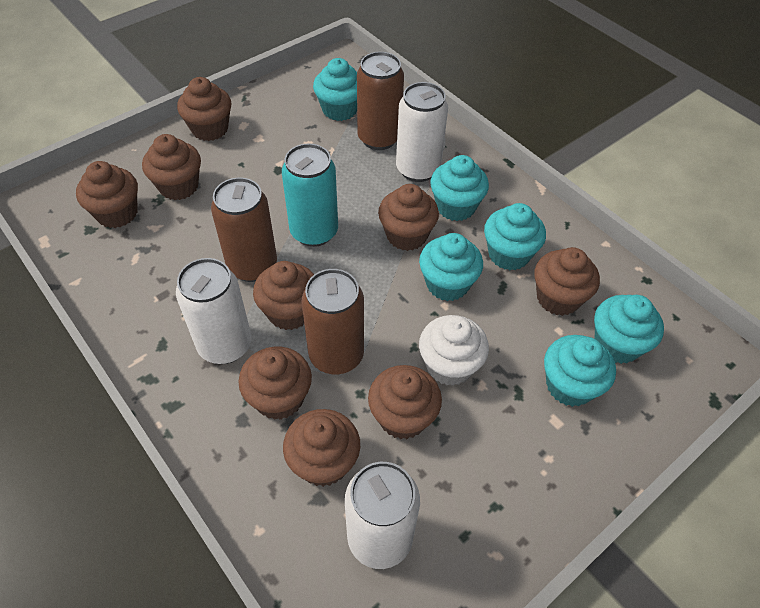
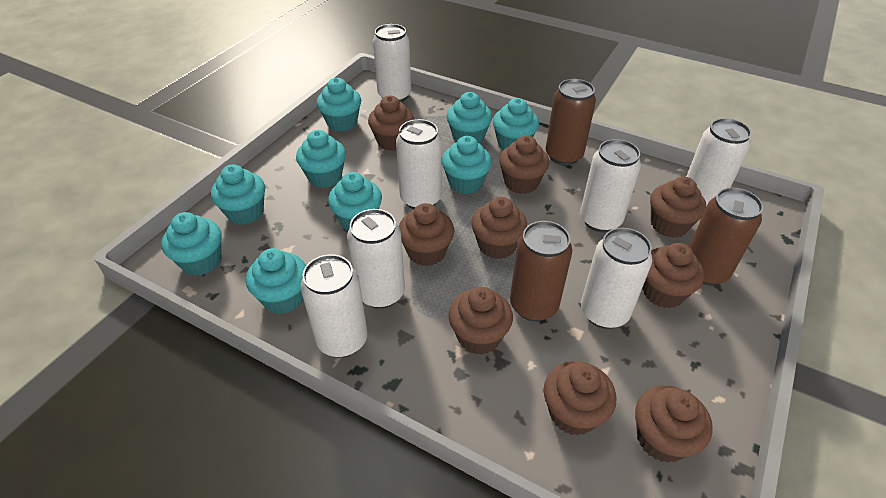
turquoise can: [282,143,338,247] = 1 -> none = 0
turquoise cupcake: [313,58,357,121] [419,233,483,301] [430,155,489,221] [484,203,546,270] [544,335,616,407] [594,295,664,364] = 6 -> [161,212,222,276] [211,165,265,225] [246,248,306,314] [296,130,346,188] [317,78,361,131] [328,172,382,230] [442,136,492,194] [447,92,492,144] [493,98,539,150] = 9
white can: [176,258,252,364] [345,462,420,569] [396,82,448,182] = 3 -> [301,254,368,358] [347,209,405,309] [373,24,412,102] [396,119,442,209] [580,139,641,232] [581,228,652,329] [686,118,751,207] = 7
white cupcake: [419,315,489,386] = 1 -> none = 0

